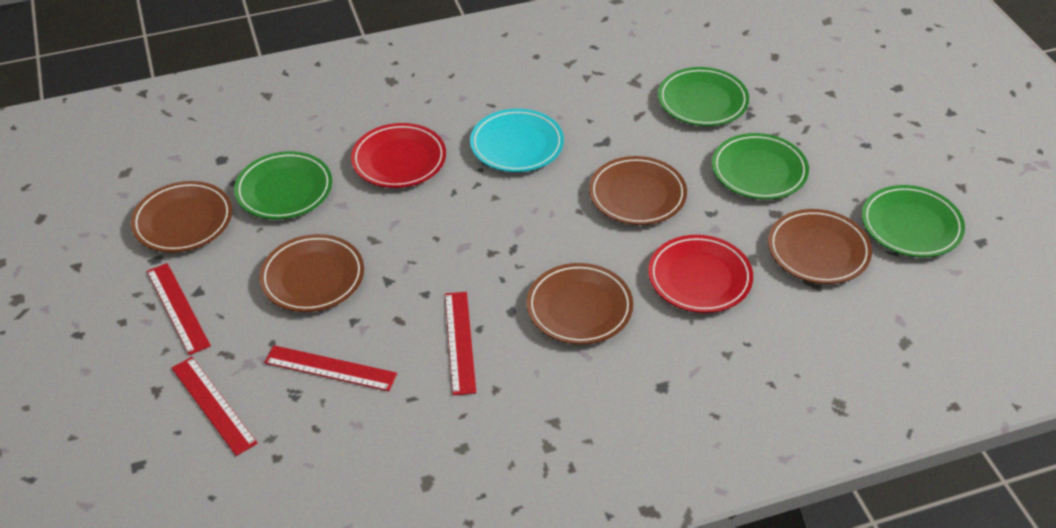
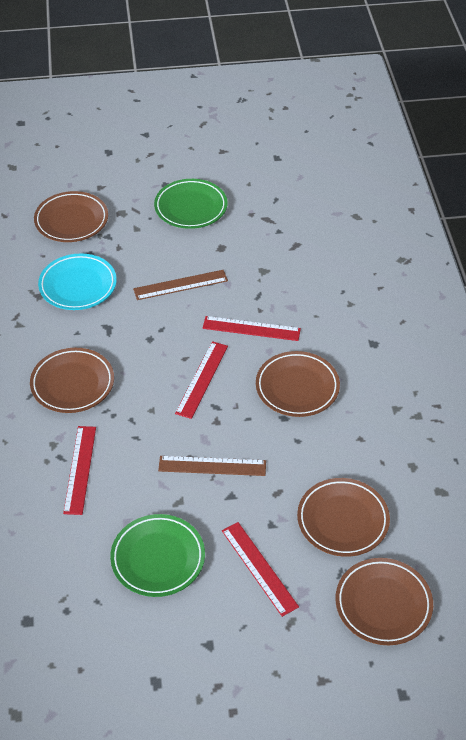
brown ruler: none = 0 -> [133,270,228,300] [158,456,266,476] = 2
green plate: [234,151,332,219] [658,67,749,126] [712,133,809,200] [862,185,965,258] = 4 -> [110,514,205,597] [154,179,227,229] = 2
red plate: [351,123,446,188] [648,235,753,313] = 2 -> none = 0

